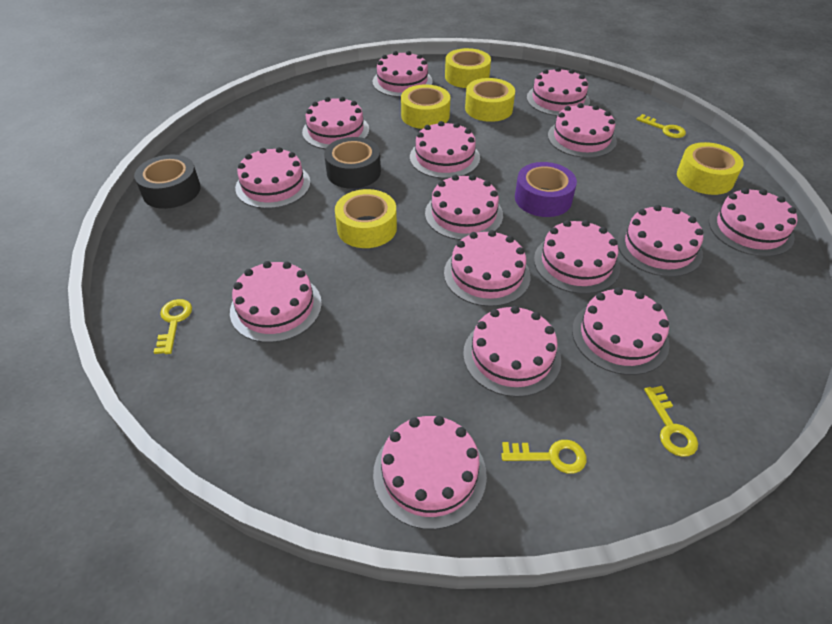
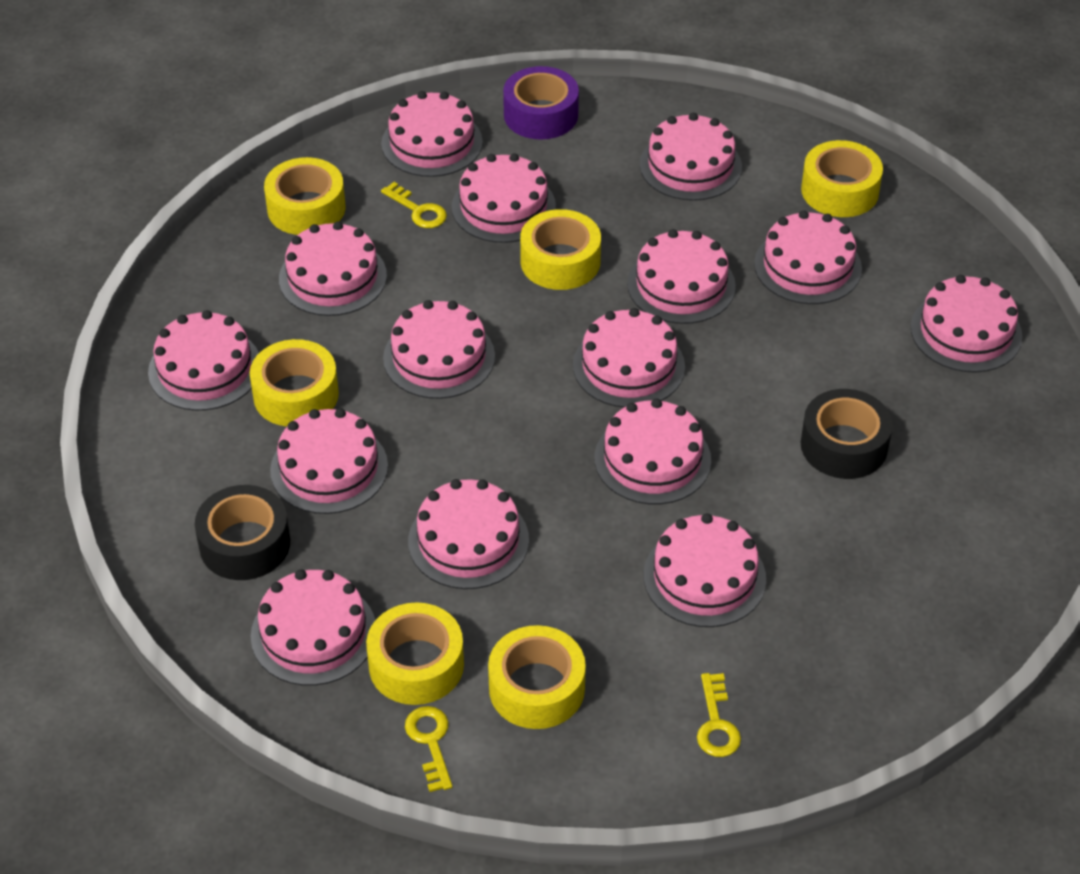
yellow key: [154,299,192,354] [501,440,587,474] [636,114,686,138] [644,386,698,457] = 4 -> [381,182,447,228] [405,706,453,792] [697,673,741,757] = 3
yellow tape: [335,189,397,248] [401,84,451,129] [445,48,491,88] [465,78,515,122] [677,142,744,195] = 5 -> [250,339,339,427] [264,157,345,235] [366,602,464,705] [488,625,586,729] [520,209,601,290] [801,140,883,217] = 6

